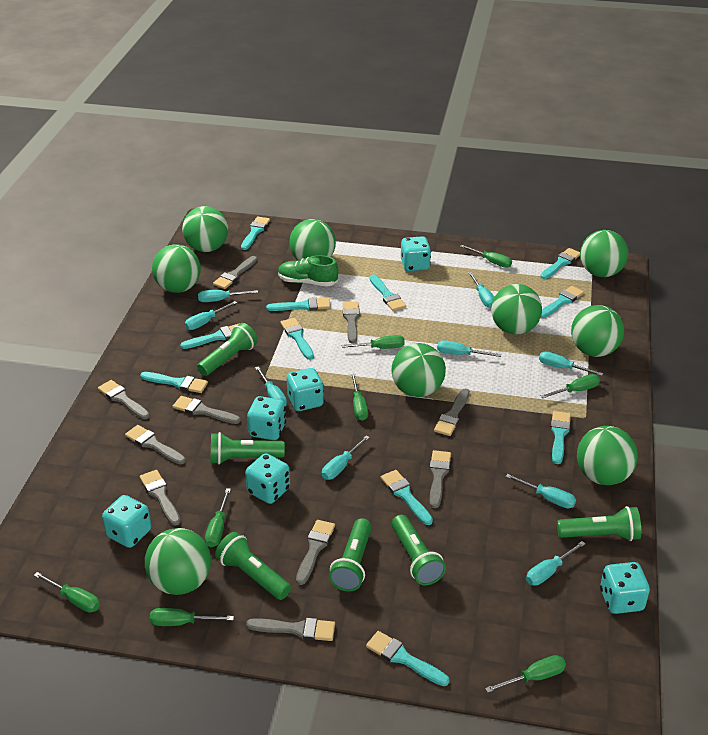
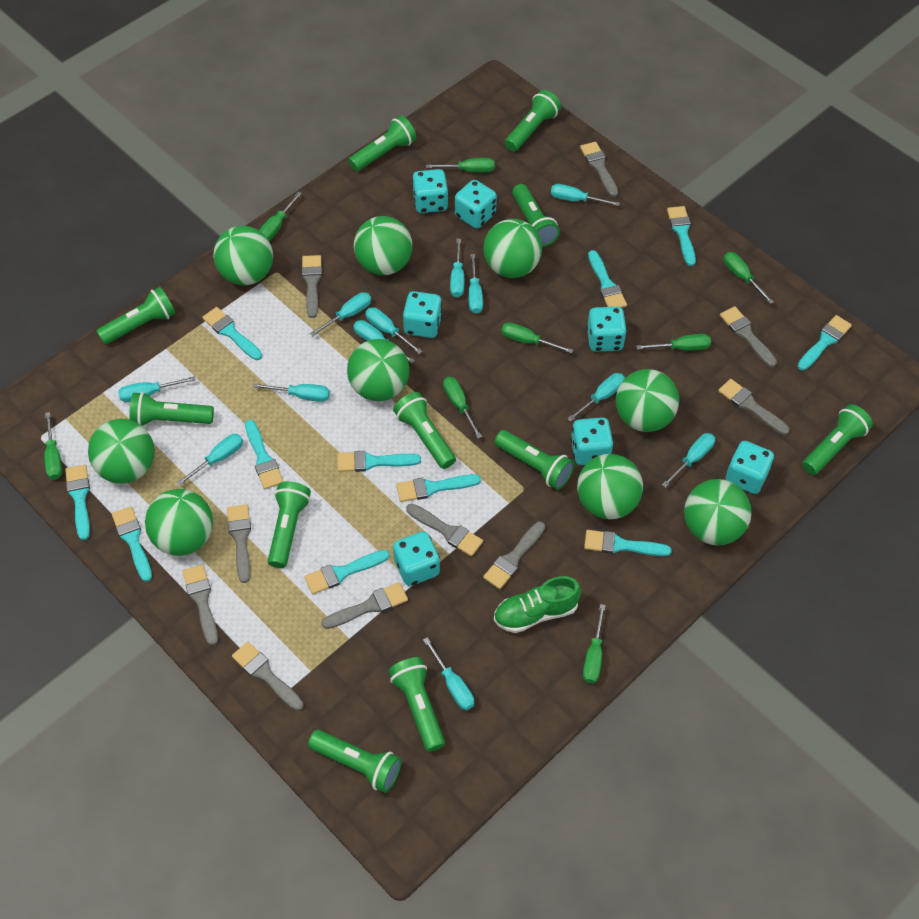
green flashlight: [197,323,258,376] [210,432,285,464] [215,532,291,600] [329,518,372,592] [392,515,446,585] [557,506,641,541] = 6 -> [97,287,176,345] [129,392,214,426] [268,481,311,568] [308,730,402,793] [349,116,416,171] [388,657,445,752] [393,392,456,469] [495,430,574,490] [505,90,561,151] [512,184,560,247] [802,404,873,475] = 11
turquoise dice: [102,495,151,548] [245,453,290,504] [247,396,286,440] [287,368,324,411] [401,236,431,271] [600,562,650,614] = 6 -> [393,532,440,586] [403,291,442,338] [412,169,448,213] [455,180,497,229] [571,417,613,465] [587,307,627,352] [726,441,774,494] = 7
turquoise screwdriver: [185,301,237,330] [198,290,258,302] [255,366,287,407] [322,435,370,480] [437,340,501,357] [468,272,494,308] [506,474,576,509] [526,541,585,586] [539,351,603,376] = 9 -> [118,376,196,402] [177,434,243,486] [253,383,330,402] [310,292,371,336] [353,320,415,363] [365,307,422,354] [423,637,474,710] [450,239,464,297] [468,254,483,314] [551,184,620,206] [567,373,625,422] [662,433,715,488] = 12

